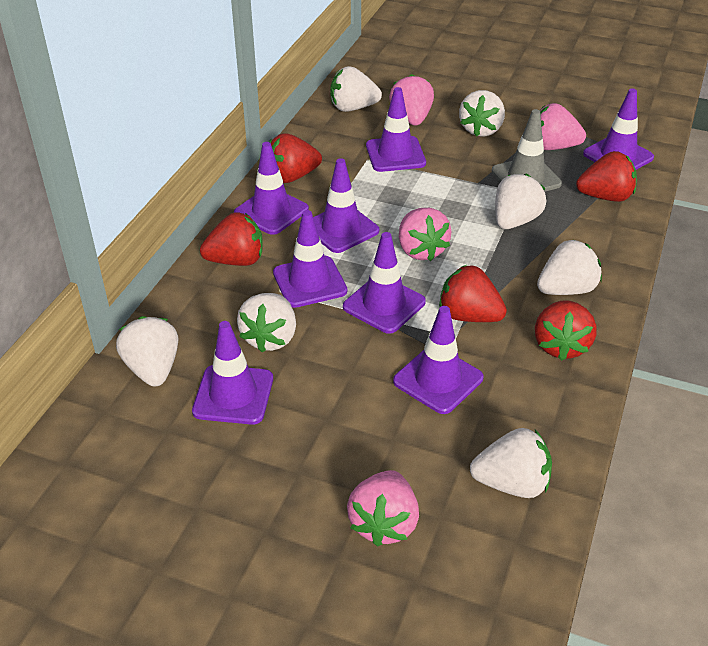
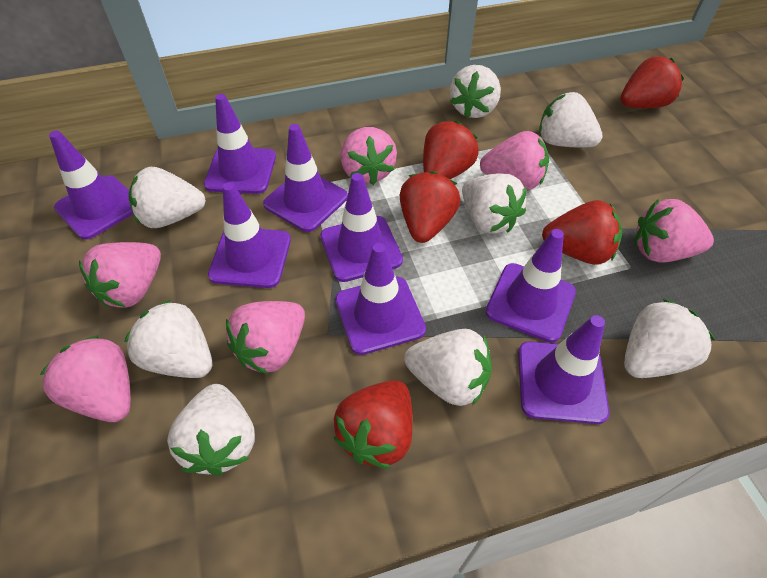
grey traffic cone: [492,109,562,192] = 1 -> none = 0
pink strawberry: [347,470,419,547] [389,74,434,126] [399,208,452,261] [540,103,586,150] = 4 -> [40,335,131,422] [79,242,161,308] [226,301,305,374] [340,127,397,185] [480,131,549,190] [634,199,714,263] = 6
white strawberry: [116,316,178,387] [237,293,296,353] [330,66,382,112] [459,90,505,137] [470,428,552,498] [495,173,546,229] [537,239,602,295] = 7 -> [124,300,212,378] [129,167,206,228] [167,384,255,476] [404,329,492,406] [450,65,501,118] [462,173,527,234] [539,92,603,148] [624,299,715,378] = 8

